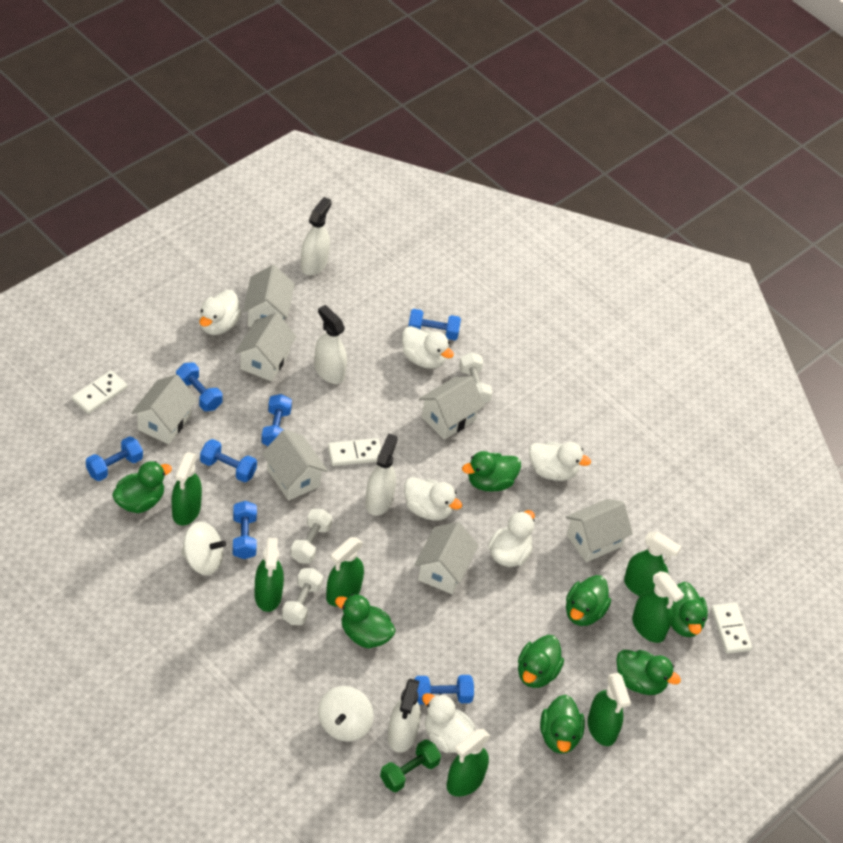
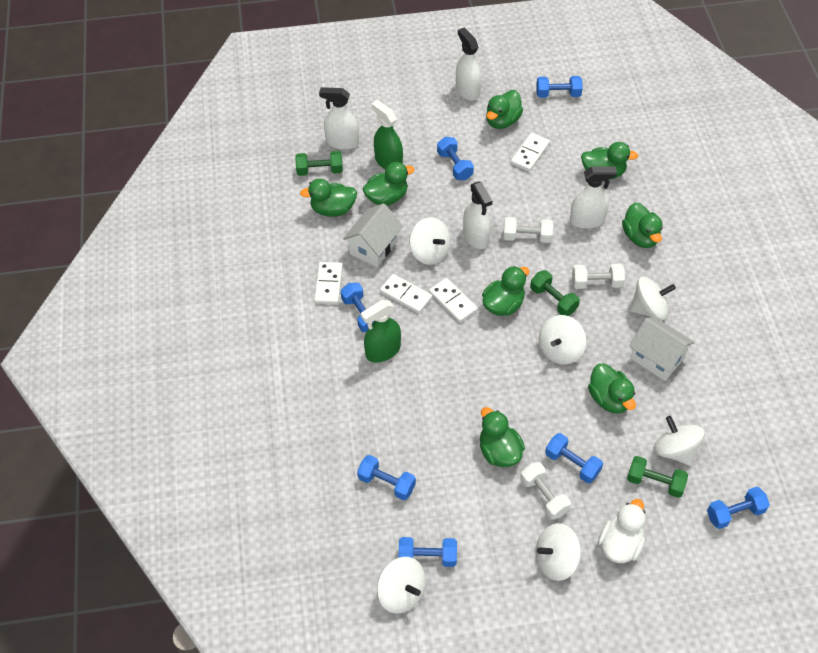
green dumbbell: [380,739,441,792] = 1 -> [295,151,343,176] [530,270,580,316] [627,456,688,498] = 3
green spray bottle: [172,452,202,526] [255,538,284,612] [326,537,364,607] [447,729,490,797] [588,673,631,746] [624,531,682,596] [632,571,684,643] = 7 -> [361,300,401,363] [371,100,403,170] = 2
white domino: [72,370,127,414] [328,438,381,466] [711,602,752,654] = 3 -> [314,262,343,304] [380,274,432,313] [429,278,478,323] [511,133,550,172] = 4
white duck: [199,290,242,335] [402,326,454,369] [404,477,462,520] [422,693,475,753] [488,510,535,567] [529,442,591,481] = 6 -> [598,499,646,563] = 1
white house: [131,375,197,444] [235,313,297,381] [243,265,295,327] [262,430,328,501] [415,522,479,594] [419,376,485,440] [566,499,633,562] = 7 -> [343,203,403,267] [629,317,695,381] = 2
white spinning top: [181,522,226,575] [318,686,373,742] = 2 -> [377,557,426,614] [410,217,451,265] [536,523,581,581] [539,315,586,365] [630,277,676,320] [654,416,705,466] = 6

